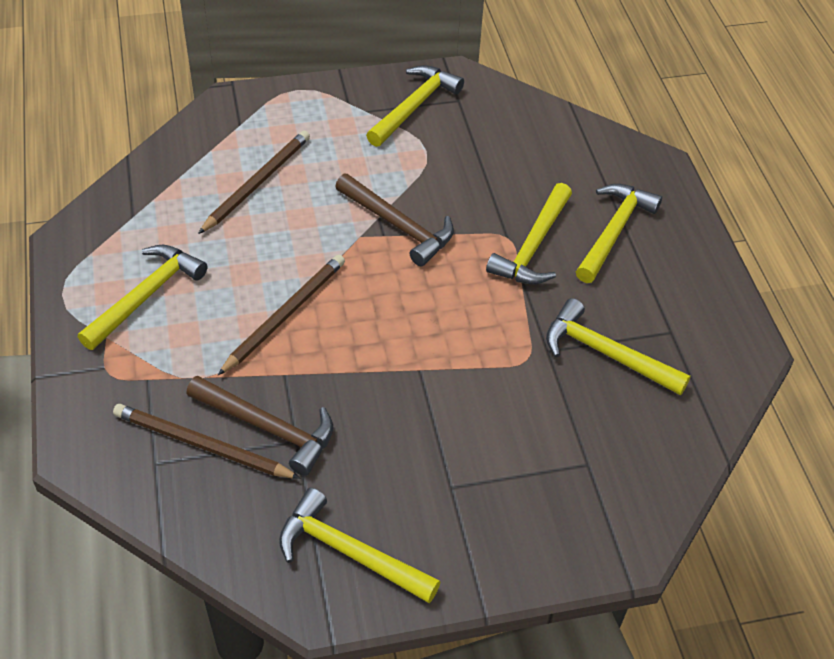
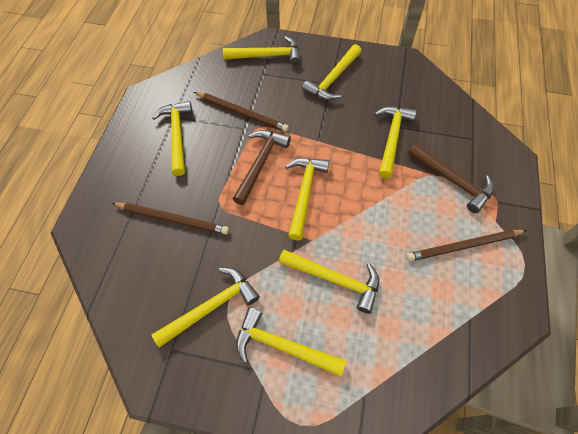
yellow hammer: [78,245,207,350] [279,488,440,603] [366,65,464,147] [486,183,572,284] [546,298,691,395] [576,184,662,283] = 6 -> [151,268,260,348] [152,101,192,176] [223,36,301,66] [236,307,346,377] [279,250,379,314] [285,158,329,241] [302,44,361,101] [375,106,417,179] = 8

